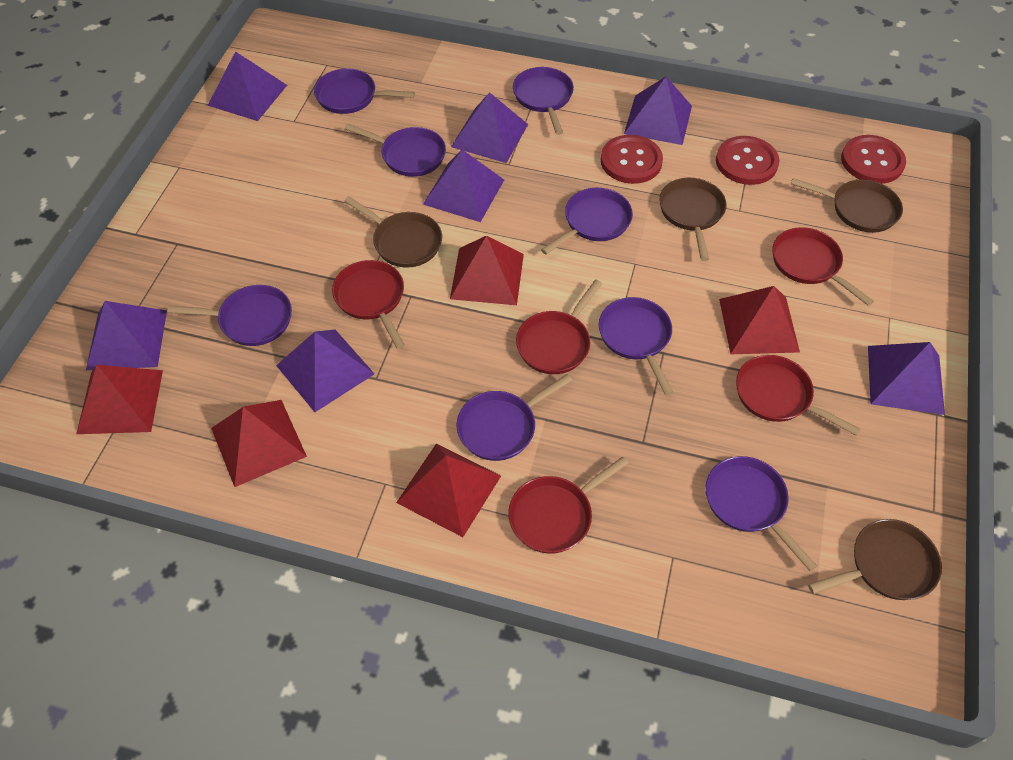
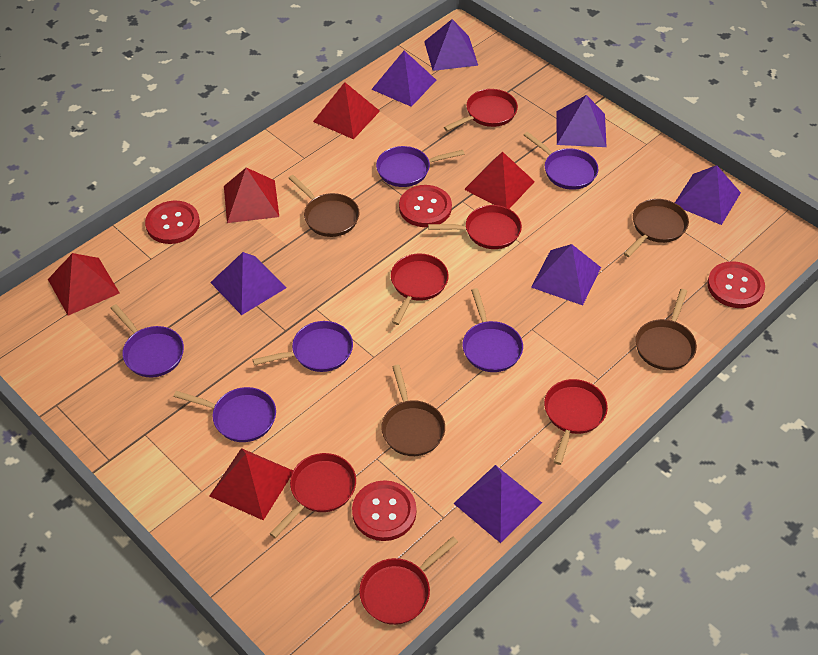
purple pan: [167,285,292,346] [314,68,415,114] [345,124,446,177] [457,374,572,461] [513,67,574,135] [541,188,633,255] [599,297,674,396] [705,456,817,571] = 8 -> [111,304,184,378] [174,387,276,442] [252,321,353,372] [376,146,464,187] [462,288,523,372] [524,132,598,190] = 6
red button: [600,135,663,184] [716,136,779,185] [841,135,906,184] = 3 -> [145,201,200,244] [352,480,416,541] [399,185,452,227] [707,261,765,308] = 4
red pan: [332,260,405,349] [508,457,629,554] [516,280,602,374] [736,355,860,435] [772,227,874,306] = 5 -> [270,453,356,538] [359,536,458,625] [391,253,449,325] [428,205,522,249] [444,89,518,131] [544,379,608,465] = 6

